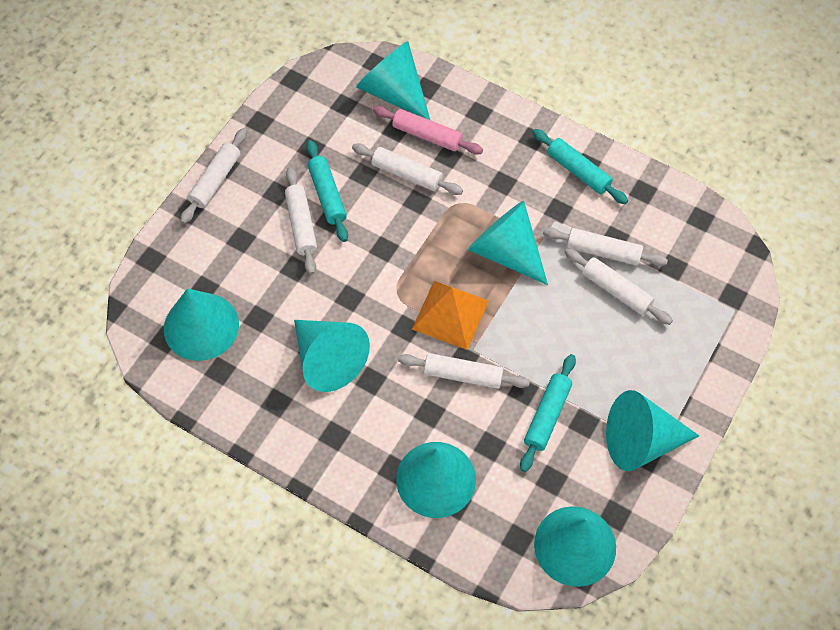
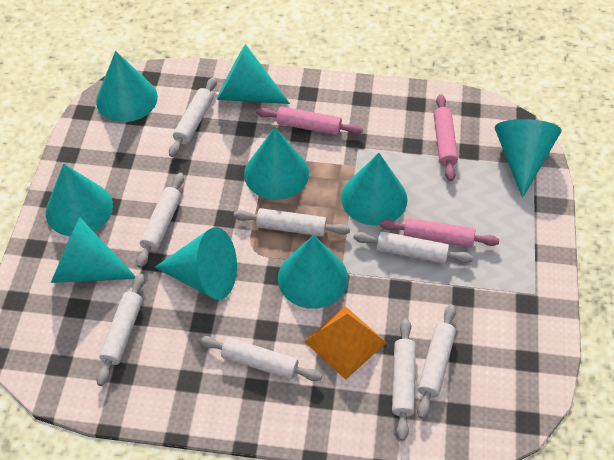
pink rolling pin: [373,106,483,155] = 1 -> [256,106,363,135] [380,218,499,247] [434,94,458,181] = 3
turquoise cone: [164,288,239,361] [294,320,370,392] [356,41,430,120] [396,442,476,518] [468,201,548,285] [534,506,616,587] [606,390,699,471] = 7 -> [46,164,113,236] [51,217,136,283] [96,51,158,122] [154,227,237,300] [217,44,290,104] [244,127,309,200] [278,235,348,309] [341,153,408,226] [494,119,562,198] = 9
turquoise rolling pin: [306,140,348,242] [520,354,576,472] [532,129,628,204] = 3 -> none = 0
white rolling pin: [180,128,247,224] [285,167,317,275] [352,143,463,195] [398,353,530,389] [543,227,668,266] [565,248,673,325] = 6 -> [96,273,145,386] [136,173,184,268] [169,77,217,157] [199,336,322,381] [233,208,350,236] [353,231,473,264] [392,318,416,441] [417,304,456,419] = 8

